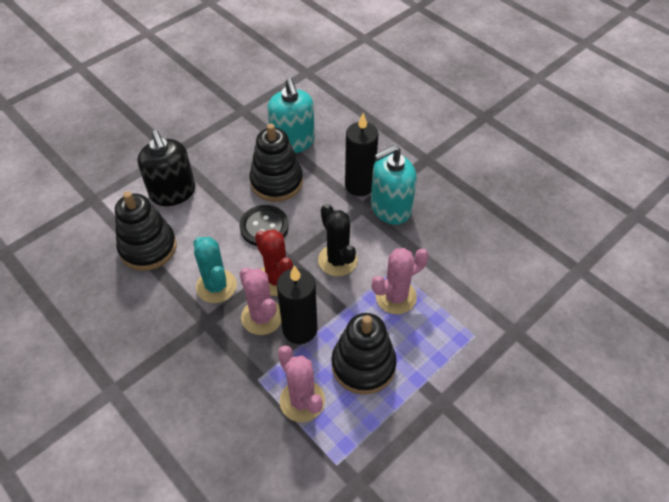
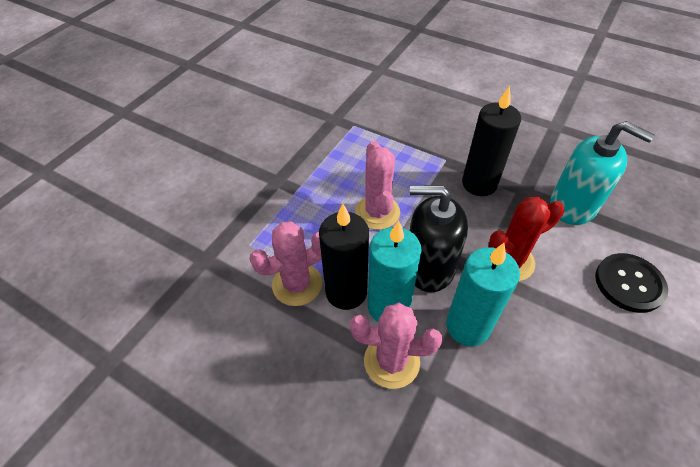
black cactus: [318,204,358,276] = 1 -> none = 0
black stacking toy: [115,191,177,271] [249,124,303,202] [331,313,397,395] = 3 -> none = 0
turquoise cactus: [193,237,237,303] = 1 -> none = 0
turquoise candle: none = 0 -> [368,220,422,322] [446,243,520,346] = 2
turquoise soap dispenser: [267,78,315,153] [371,145,417,225] = 2 -> [550,121,655,225] = 1

